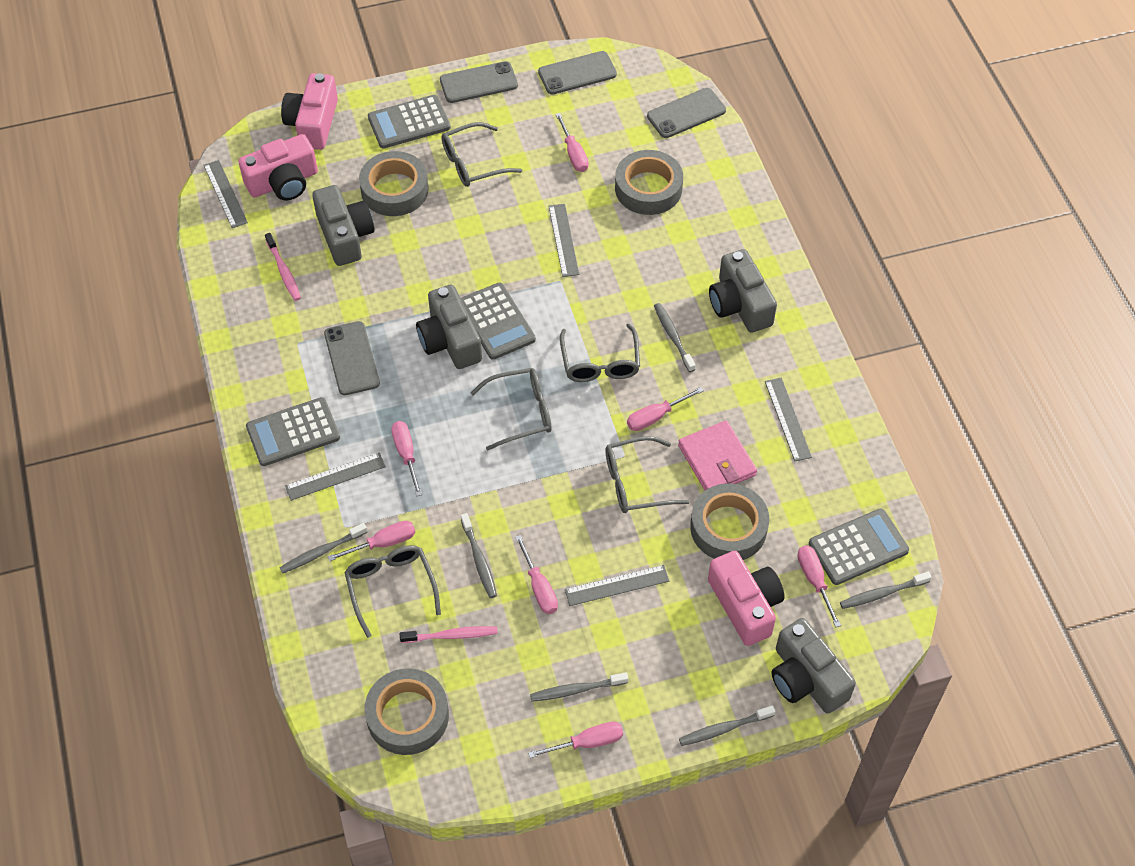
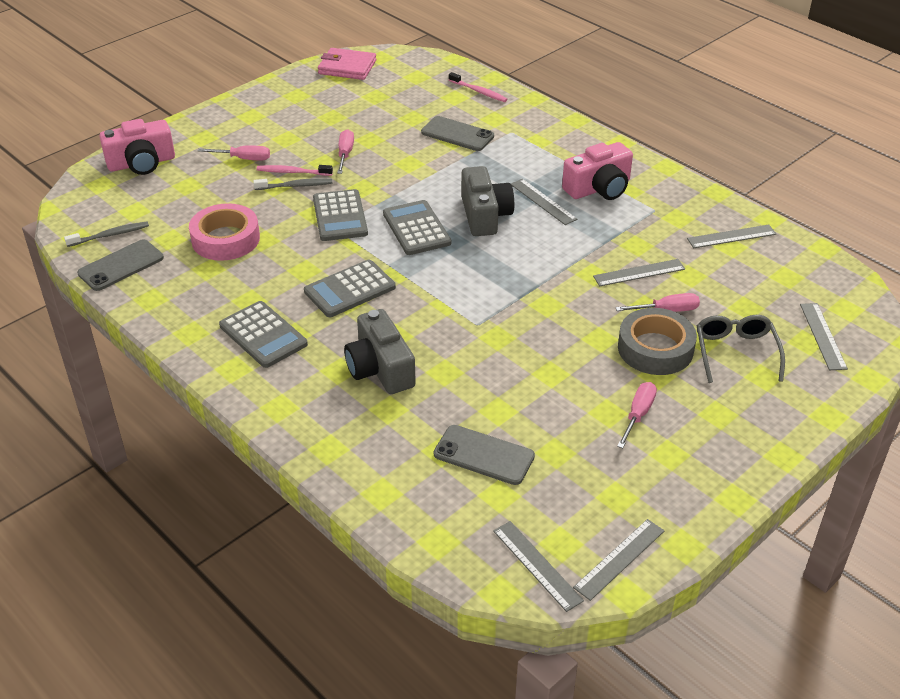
grey camera: [312,185,374,266] [416,285,482,369] [709,249,777,333] [771,618,856,714] = 4 -> [344,309,416,394] [461,166,514,236] = 2
grey glasses: [344,545,441,638] [441,122,522,187] [470,368,552,451] [560,324,640,382] [605,436,690,513] = 5 -> [697,315,785,383] = 1
grey phone: [324,321,380,395] [440,61,518,103] [538,51,617,94] [647,88,726,138] = 4 -> [77,239,164,291] [421,116,494,151] [434,425,535,485] = 3
grey ruler: [204,160,248,228] [285,452,386,501] [549,204,579,277] [565,565,669,606] [765,378,812,461] = 5 -> [493,521,584,612] [511,179,577,225] [573,519,664,601] [593,259,685,287] [687,225,776,248] [800,303,848,370] = 6
grey tape: [359,151,429,216] [365,668,449,755] [615,150,683,215] [690,483,769,560] = 4 -> [618,308,697,375] = 1
grey toothbrush: [279,523,367,574] [461,513,497,598] [530,672,628,702] [654,303,696,372] [679,705,775,746] [840,572,932,609] = 6 -> [64,222,149,247] [253,178,332,190] = 2
pink camera: [238,134,318,201] [281,73,338,150] [708,551,785,646] = 3 -> [99,119,175,175] [562,142,633,200] = 2
pink screwdriver: [328,521,415,561] [391,421,422,496] [515,535,558,614] [528,722,623,758] [556,113,589,172] [627,387,704,431] [797,546,841,627] = 7 -> [198,145,270,161] [337,129,354,174] [615,293,700,312] [617,382,657,448] = 4
pink tape: none = 0 -> [189,203,260,261] = 1

